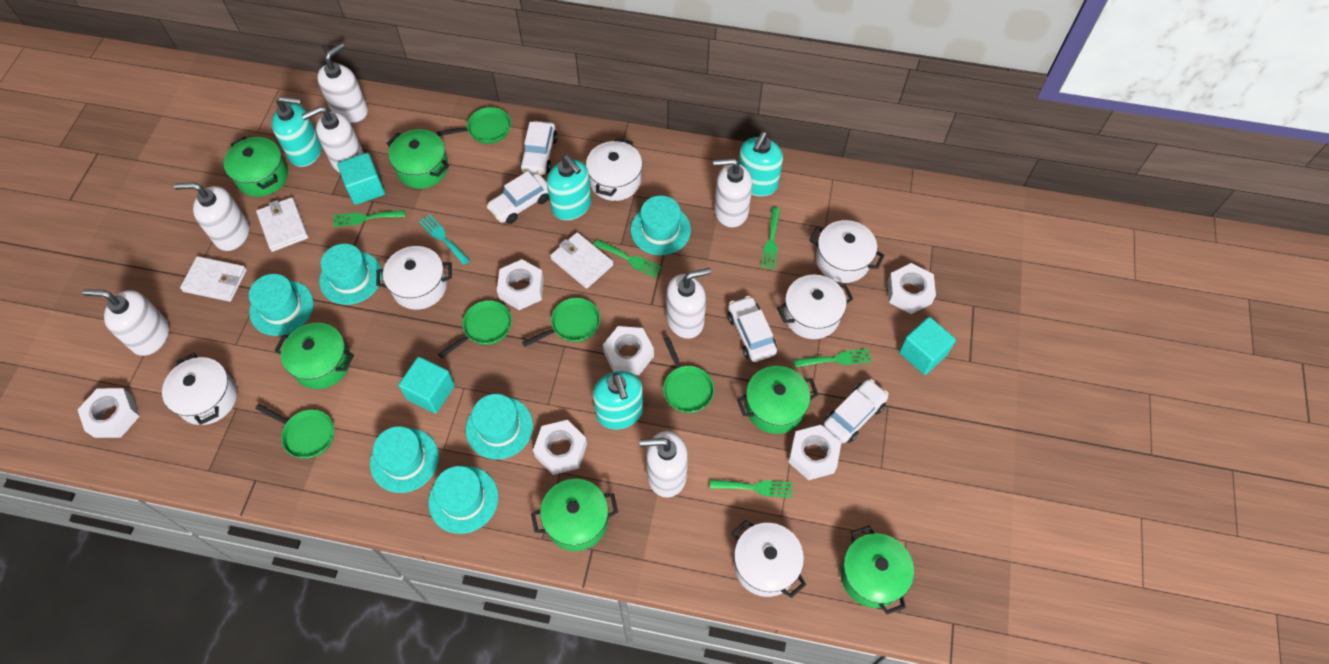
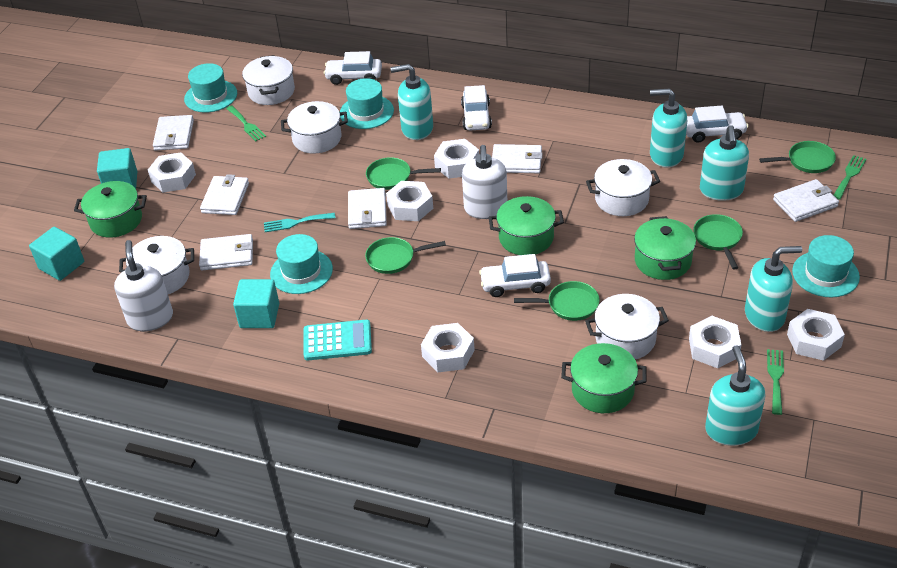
green fork: [333,210,405,227] [593,239,662,278] [710,479,792,498] [761,207,780,270] [794,349,872,368] = 5 -> [226,106,266,142] [767,349,784,415] [834,155,866,200] = 3
green pot: [224,136,288,197] [275,323,354,389] [387,129,449,189] [531,479,618,551] [737,366,819,434] [841,526,914,614] = 6 -> [74,181,147,238] [489,196,564,255] [561,343,646,413] [634,216,696,280] = 4
turquoise calculator: none = 0 -> [304,320,372,360] = 1
turquoise hat: [249,274,314,336] [319,244,382,305] [370,426,439,493] [428,466,499,534] [466,394,533,459] [631,196,691,255] = 6 -> [184,63,237,113] [270,234,333,294] [340,78,394,129] [792,235,860,298] = 4
turquoise soap dispenser: [272,96,322,167] [547,155,591,220] [593,371,643,430] [739,132,783,196] = 4 -> [390,64,433,140] [650,88,687,167] [700,125,749,201] [705,345,766,446] [745,246,802,332] = 5
white pot: [162,353,237,425] [376,246,452,310] [586,138,642,201] [732,520,806,598] [777,275,853,339] [810,220,885,283] = 6 -> [119,236,194,294] [242,55,295,105] [281,101,348,154] [585,294,669,359] [586,159,660,216] = 5
white soap dispenser: [82,289,169,356] [174,182,249,251] [302,106,364,173] [317,43,368,123] [640,431,688,498] [666,268,711,339] [713,158,752,228] = 7 -> [114,240,173,331] [462,145,507,219] = 2
white wallet: [180,256,247,302] [256,197,308,252] [550,232,613,289] = 3 -> [153,115,194,151] [199,234,253,270] [200,174,249,215] [348,188,387,229] [492,144,543,173] [773,179,839,222] = 6

